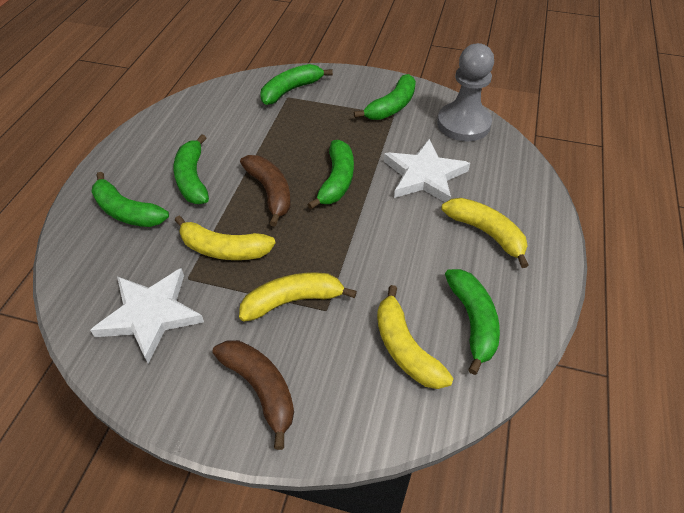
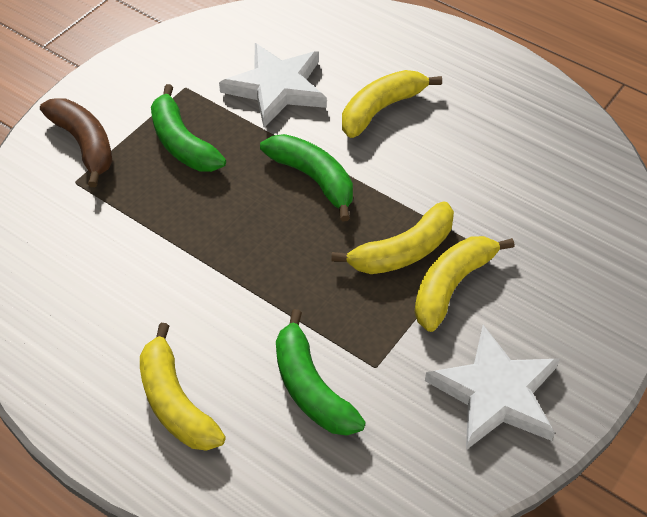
brown banana: [213,340,294,450] [240,155,291,226] = 2 -> [40,99,112,187] = 1
green banana: [91,172,169,227] [174,134,209,204] [260,64,333,105] [307,140,354,210] [354,74,416,120] [445,269,500,375] = 6 -> [151,84,226,172] [260,134,353,221] [276,309,366,436] = 3
grey pawn: [437,43,494,141] = 1 -> none = 0

